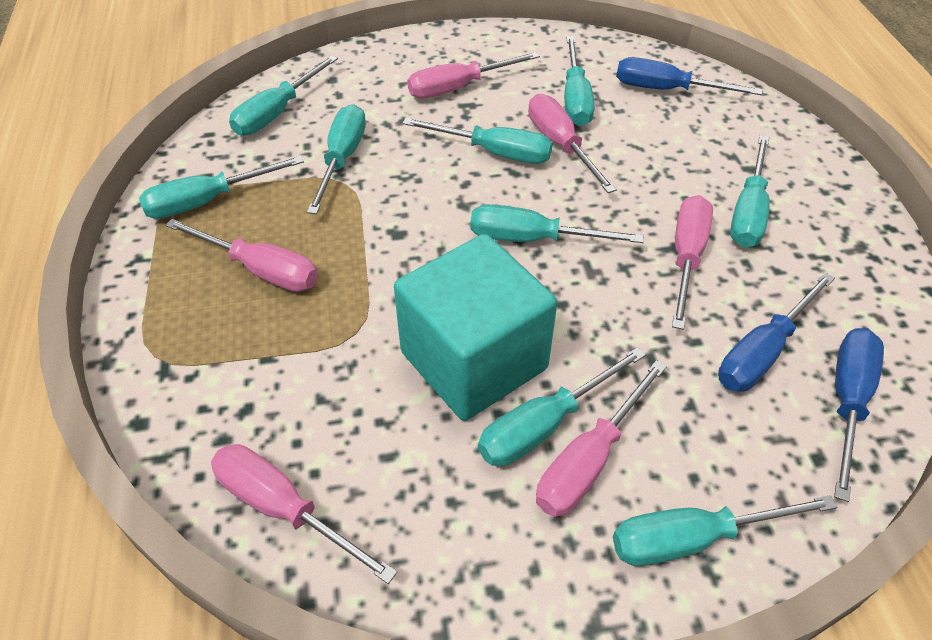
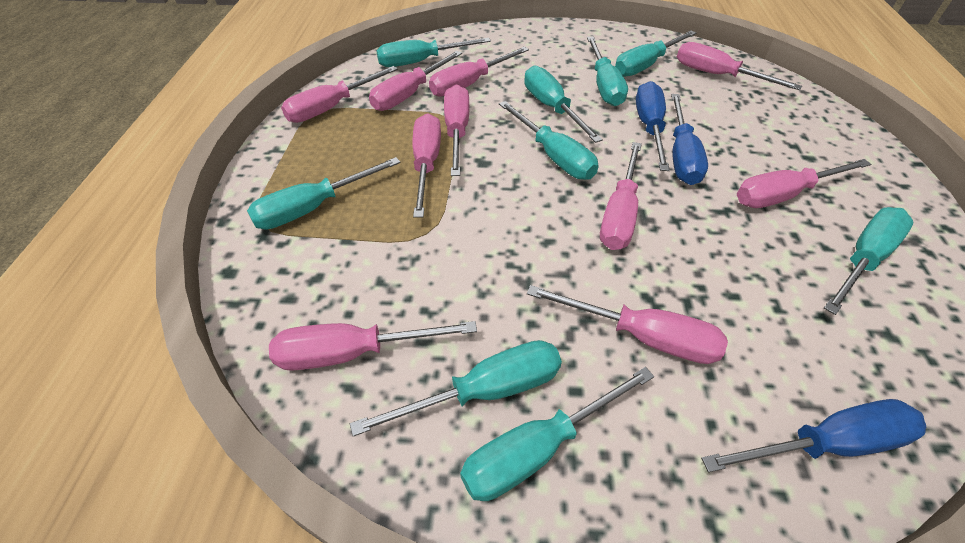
pink screwdriver: [165,219,318,292] [211,444,397,584] [407,52,540,99] [528,94,617,193] [536,360,667,517] [672,195,713,330] = 6 -> [269,321,477,371] [281,66,398,123] [369,51,462,111] [412,113,441,218] [429,47,529,97] [444,84,469,176] [527,285,728,364] [600,142,642,250] [677,42,802,90] [737,159,871,208] = 10
turquoise cube: [394,234,557,421] = 1 -> none = 0

